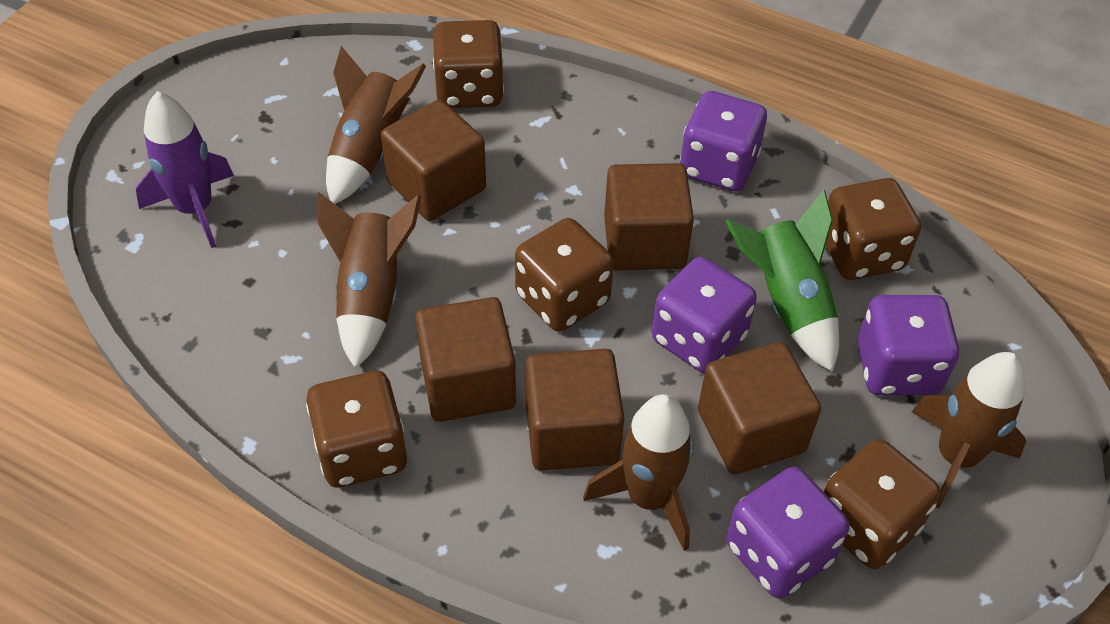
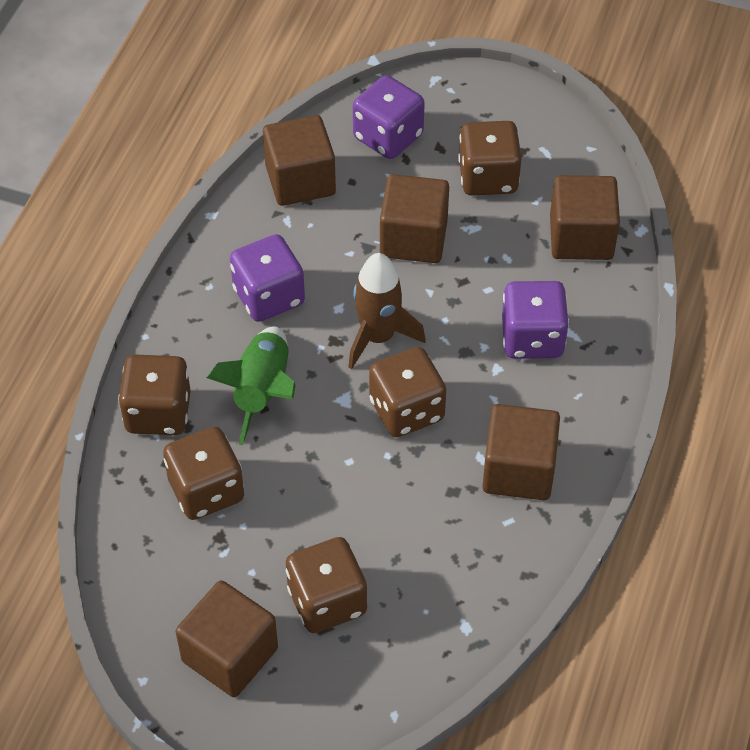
brown rocket: [318,192,422,369] [326,46,426,204] [583,394,694,551] [912,352,1026,508] = 4 -> [348,253,426,369] = 1
purple dice: [652,257,757,373] [680,91,767,191] [726,467,849,598] [857,295,959,395] = 4 -> [230,234,305,322] [353,75,425,159] [502,281,569,359] = 3
purple rocket: [136,91,234,248] = 1 -> none = 0

